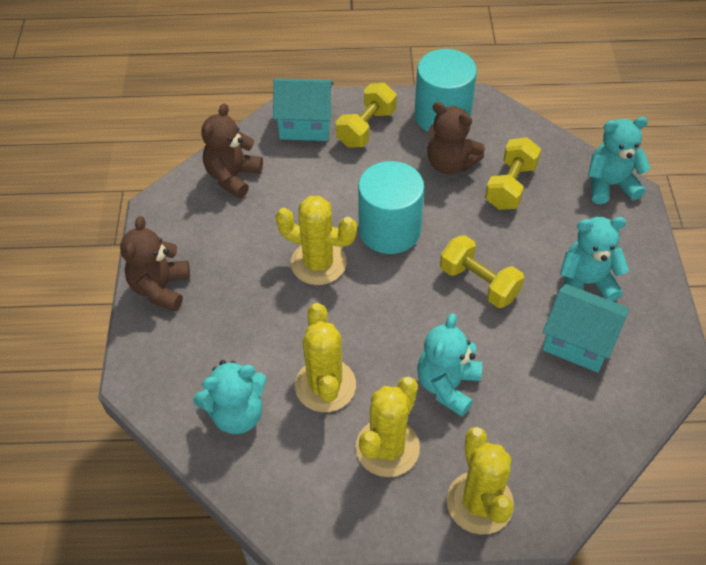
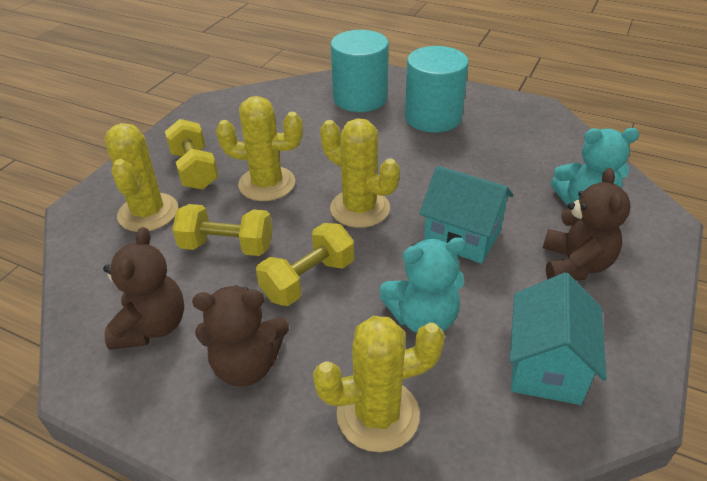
turquoise teddy bear: [193,360,267,434] [417,313,482,417] [560,217,629,301] [588,117,651,204] = 4 -> [379,237,466,333] [551,128,639,205] = 2

